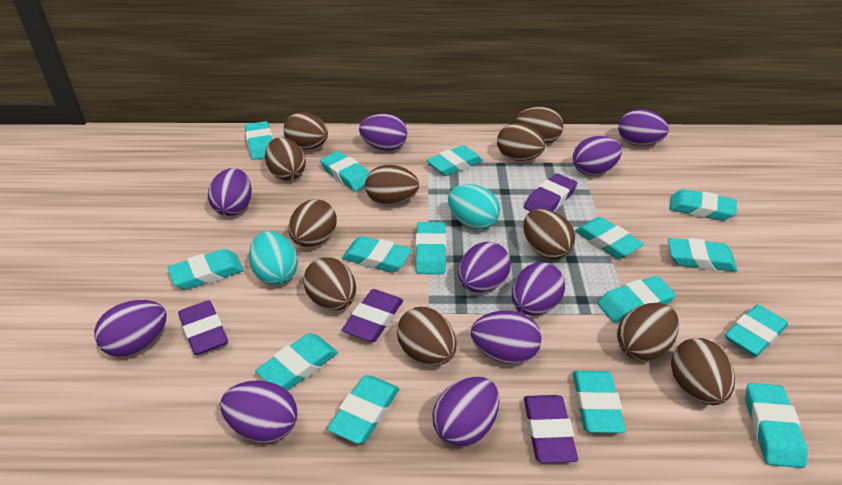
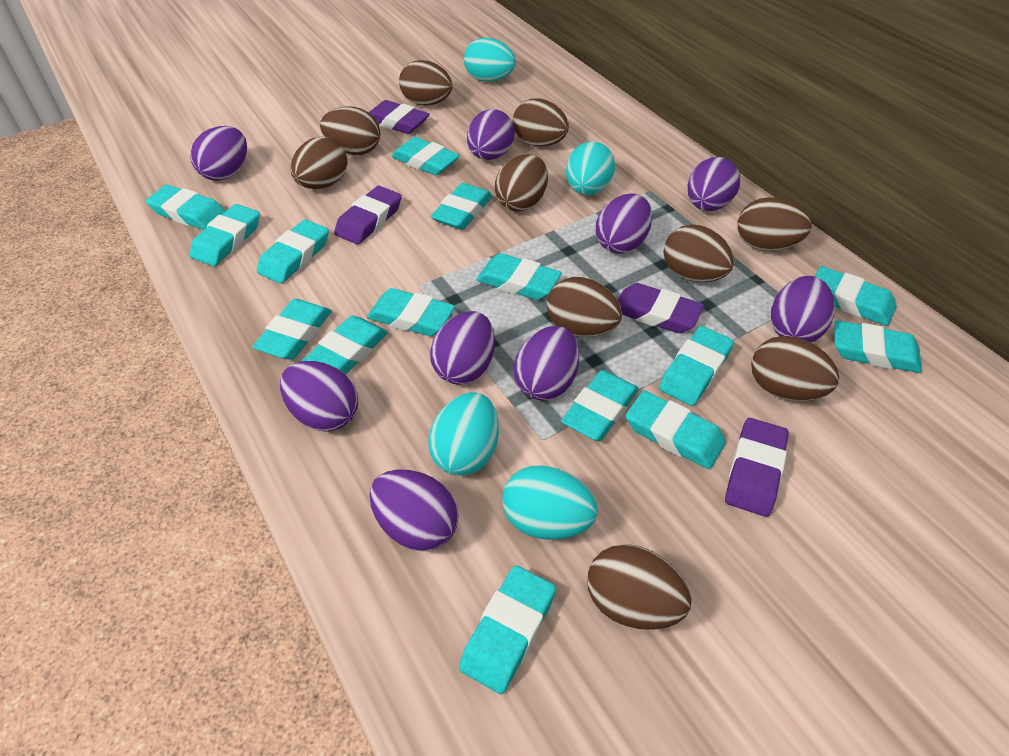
brown egg: [265,137,306,181] [284,112,328,149] [288,199,337,247] [303,257,356,310] [365,165,419,205] [397,307,457,366] [497,123,545,161] [516,107,564,144] [523,209,575,259] [617,303,679,361] [671,338,735,405] = 11 -> [291,136,348,189] [320,106,380,155] [399,60,453,105] [495,154,548,211] [513,98,569,146] [547,277,622,337] [587,544,692,630] [664,225,734,282] [738,197,811,251] [751,336,839,401] = 10
purple egg: [94,300,167,357] [208,168,252,216] [220,380,298,443] [359,114,407,151] [432,377,499,447] [458,242,511,292] [471,310,541,364] [512,262,565,315] [573,136,622,176] [618,109,669,146] = 10 -> [190,126,247,181] [280,361,358,432] [370,470,459,551] [430,311,495,385] [467,109,515,160] [514,326,579,400] [596,193,652,254] [688,157,740,211] [771,276,835,343] = 9
turquoise egg: [249,231,298,285] [448,184,500,230] = 2 -> [428,392,499,476] [464,38,516,82] [502,465,598,540] [566,141,615,195] = 4

